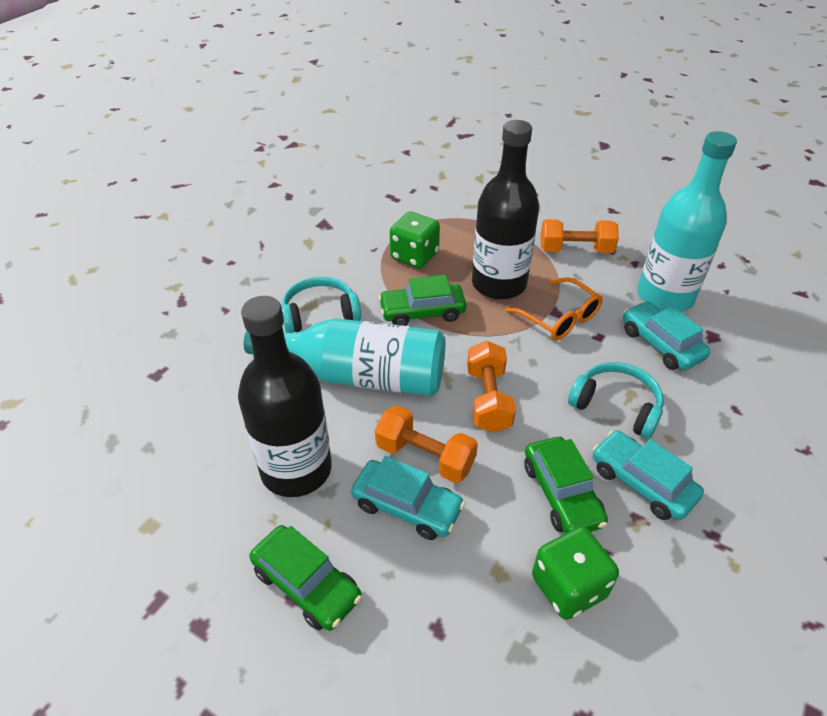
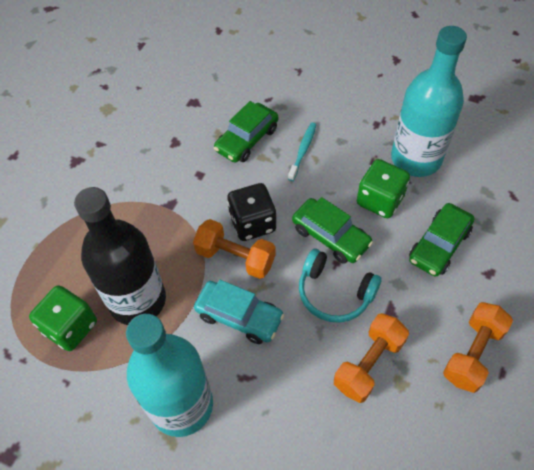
black bottle: [238,296,332,497] [472,120,539,300] = 2 -> [74,187,166,325] = 1
black dice: none = 0 -> [227,183,276,241] = 1
orange glasses: [505,277,602,340] = 1 -> none = 0
turquoise car: [351,456,465,540] [593,430,704,520] [623,301,711,370] = 3 -> [194,280,285,344] = 1
turquoise headphones: [281,277,361,333] [568,362,664,439] = 2 -> [299,249,382,323] = 1
turquoise toothbrush: none = 0 -> [288,122,317,181] = 1

